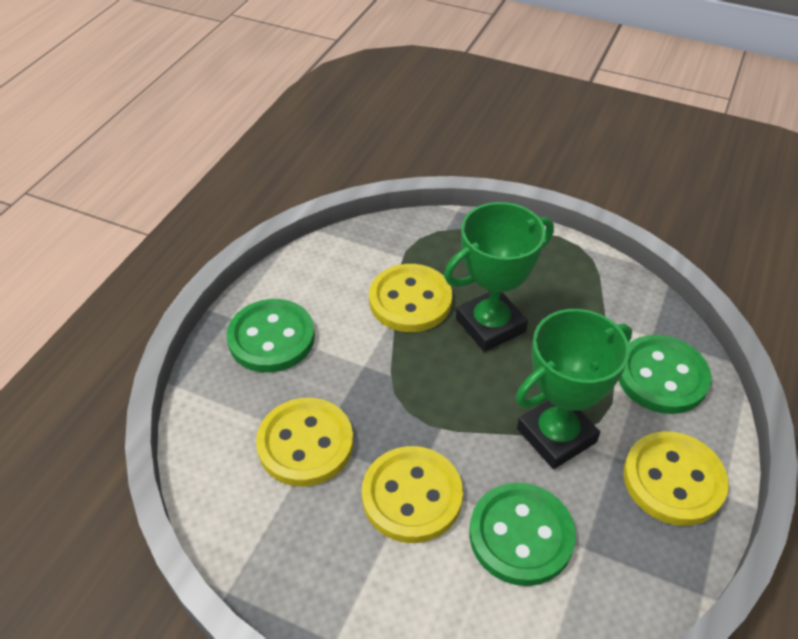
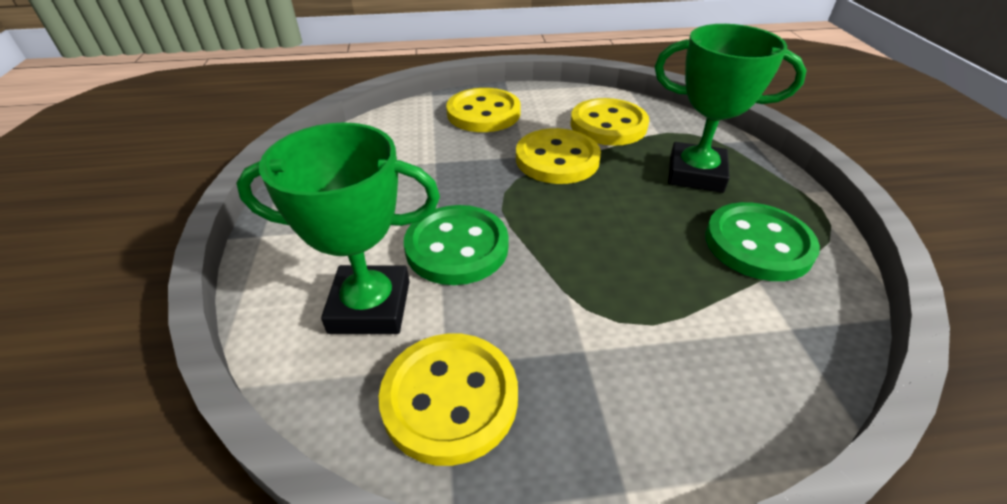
green button: [227,299,315,373] [469,483,576,586] [618,335,711,414] = 3 -> [404,205,509,285] [705,202,820,281] = 2

